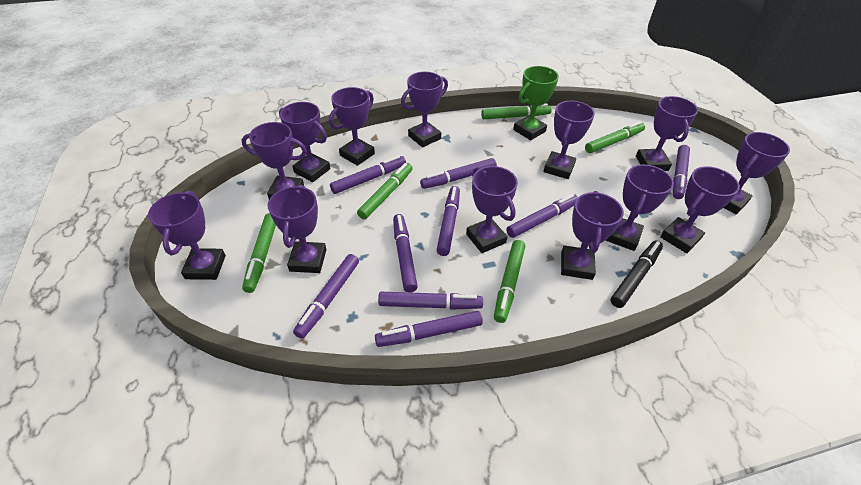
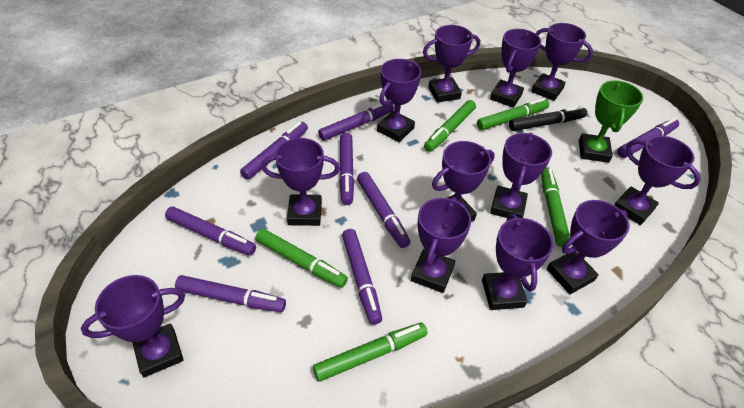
purple marker: [293,254,359,339] [330,155,406,194] [375,311,483,347] [378,292,483,310] [393,214,418,292] [420,158,497,189] [437,186,460,256] [507,194,578,238] [673,145,690,199] = 9 -> [165,206,256,255] [175,275,286,312] [240,122,308,180] [318,103,394,141] [339,132,354,205] [342,229,382,325] [357,172,410,248] [617,118,679,158] = 8
purple trophy: [148,191,226,280] [241,122,307,199] [268,185,326,273] [279,102,331,182] [329,87,375,166] [401,72,448,147] [466,166,518,253] [544,101,595,179] [561,191,624,280] [605,165,674,251] [636,96,698,171] [660,166,740,253] [724,132,790,215] = 13 -> [81,275,185,377] [261,138,340,226] [377,59,421,142] [411,197,471,293] [423,25,480,103] [432,141,495,222] [482,214,553,310] [490,29,541,108] [490,132,552,218] [531,23,593,101] [547,200,630,294] [614,136,701,225] = 12

